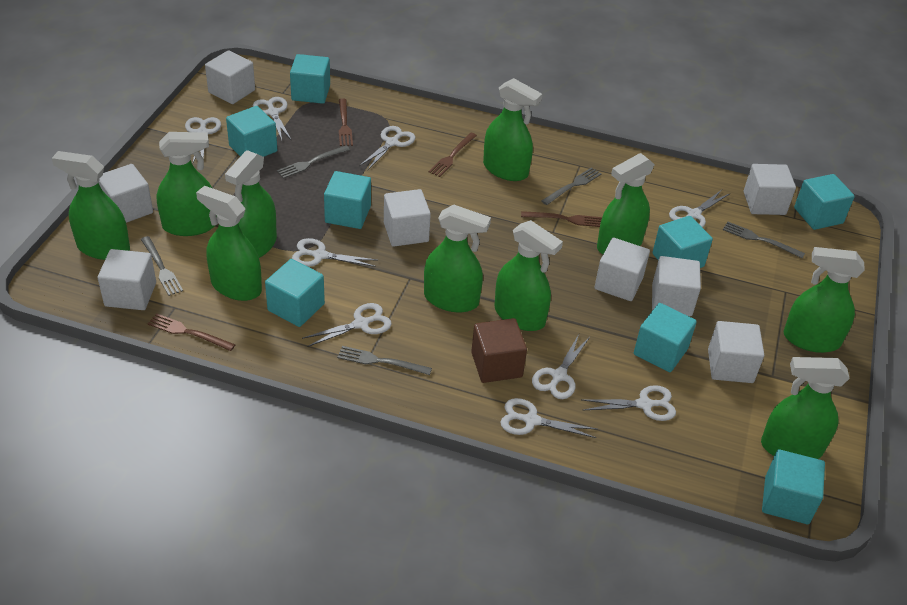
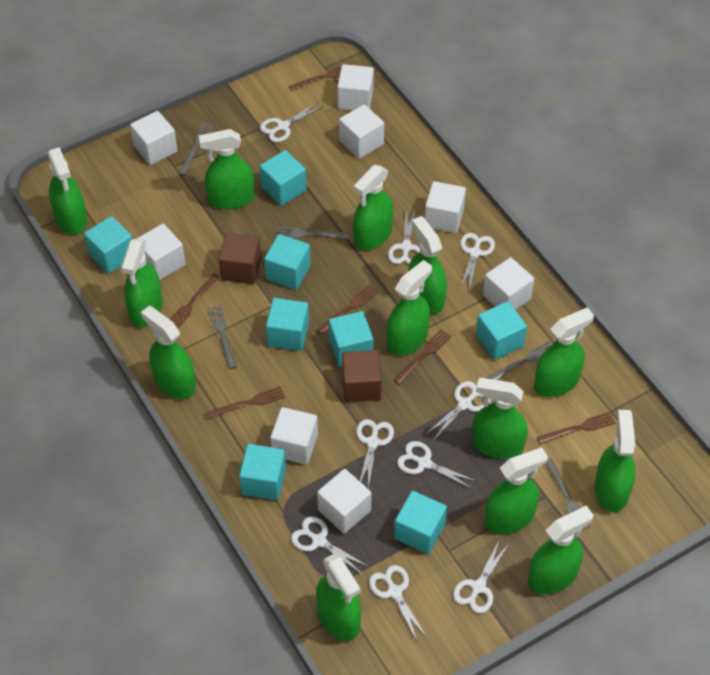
brown cube: [471,318,527,383] = 1 -> [219,233,261,284] [342,350,382,402] = 2
brown fork: [148,313,236,351] [339,98,353,146] [429,133,477,177] [521,211,602,227] = 4 -> [170,273,220,328] [205,386,285,419] [289,63,351,91] [316,285,378,335] [394,329,451,384] [537,412,616,444] = 6
green spray bottle: [52,151,130,260] [157,132,217,236] [196,186,262,301] [225,150,277,258] [424,204,491,312] [483,78,542,181] [494,220,563,331] [597,153,655,254] [761,357,850,459] [783,247,865,353] = 10 -> [47,147,87,235] [121,239,162,327] [141,306,196,399] [199,129,254,209] [316,553,361,641] [353,165,394,250] [387,260,432,355] [408,216,447,314] [472,378,528,459] [485,447,548,534] [528,506,593,594] [534,307,594,397] [594,410,635,512] = 13

